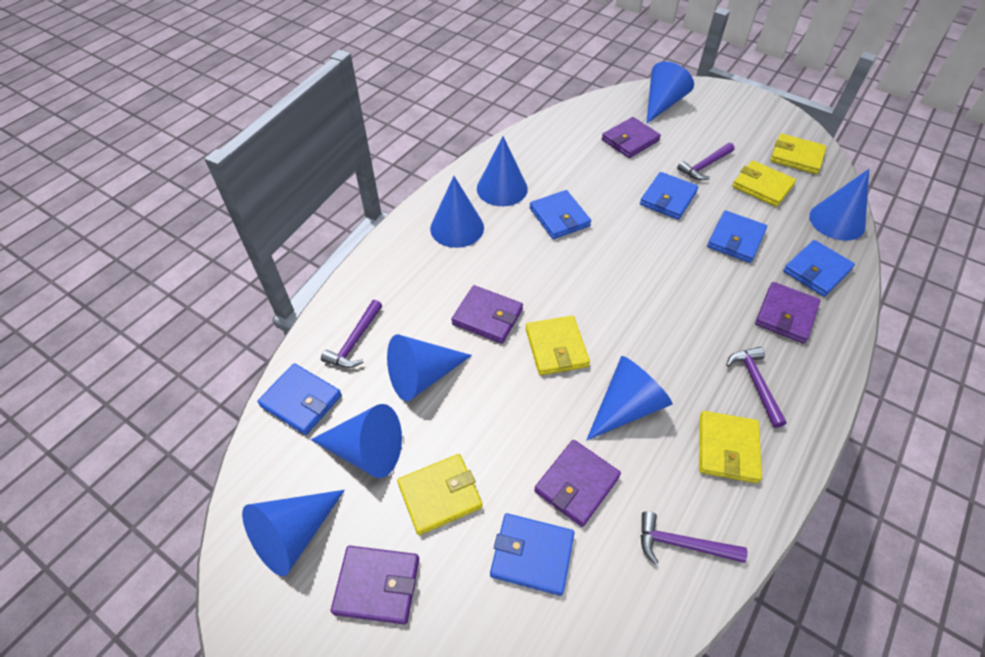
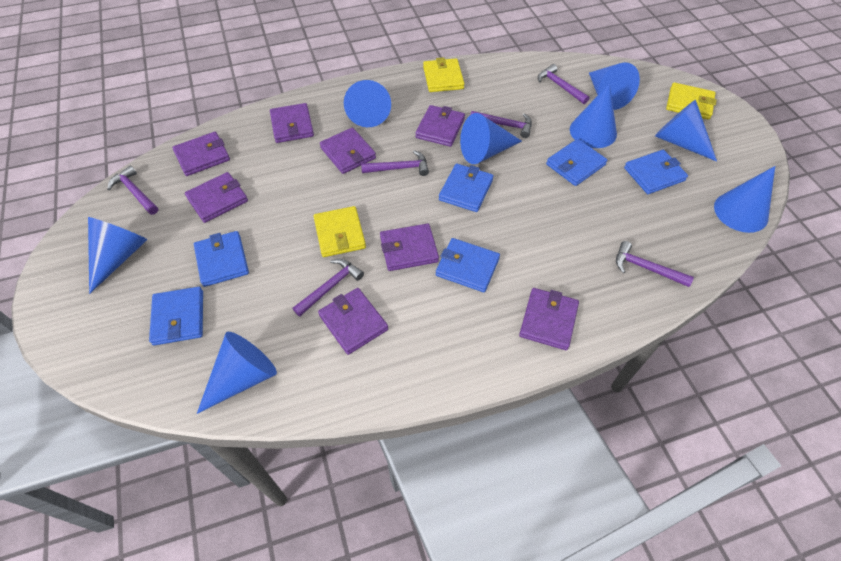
purple hammer: [321,300,382,368] [641,512,747,565] [677,143,735,180] [726,347,787,428] = 4 -> [107,165,158,215] [293,259,364,316] [361,150,429,176] [470,111,532,138] [538,64,589,104] [616,241,694,287] = 6
purple wallet: [331,546,419,624] [451,285,523,344] [534,440,621,527] [602,117,661,158] [755,282,820,344] = 5 -> [172,132,230,176] [185,172,248,223] [270,103,314,143] [318,288,388,355] [320,128,376,174] [380,223,439,271] [415,105,465,147] [519,288,579,350] = 8
yellow wallet: [397,454,483,535] [526,316,590,375] [699,411,762,483] [732,160,796,207] [770,134,826,174] = 5 -> [313,206,366,257] [423,57,465,92] [666,82,717,120] = 3

